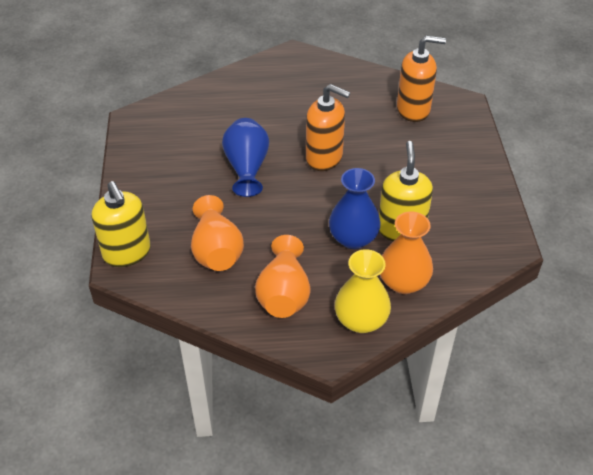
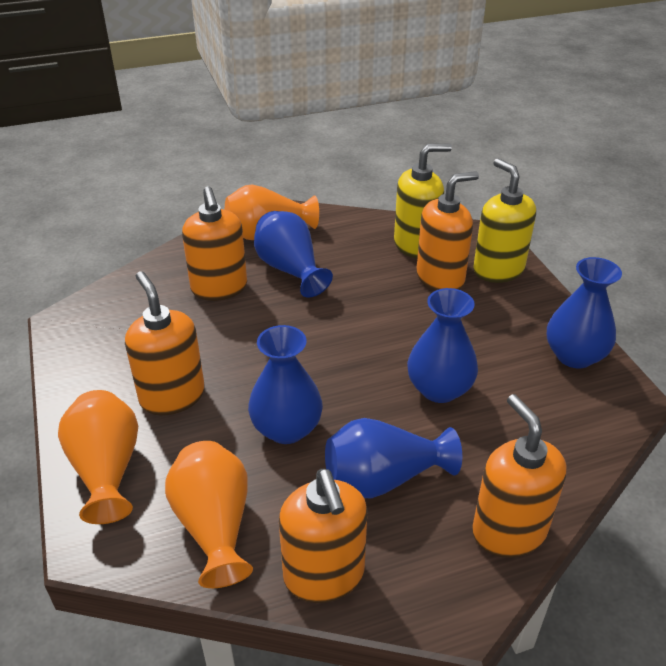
blue vase: [222,118,269,197] [329,168,381,249] = 2 -> [248,325,323,444] [254,211,333,298] [325,418,462,498] [407,288,478,403] [547,257,622,368] = 5
orange soap dispenser: [306,84,350,171] [397,35,446,122] = 2 -> [125,271,205,415] [182,186,247,301] [279,469,368,603] [416,171,479,291] [472,394,567,558] = 5
yellow vase: [335,249,391,333] = 1 -> none = 0

